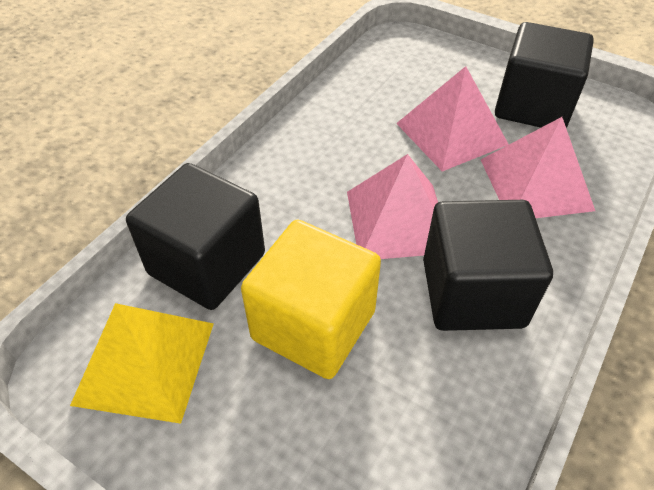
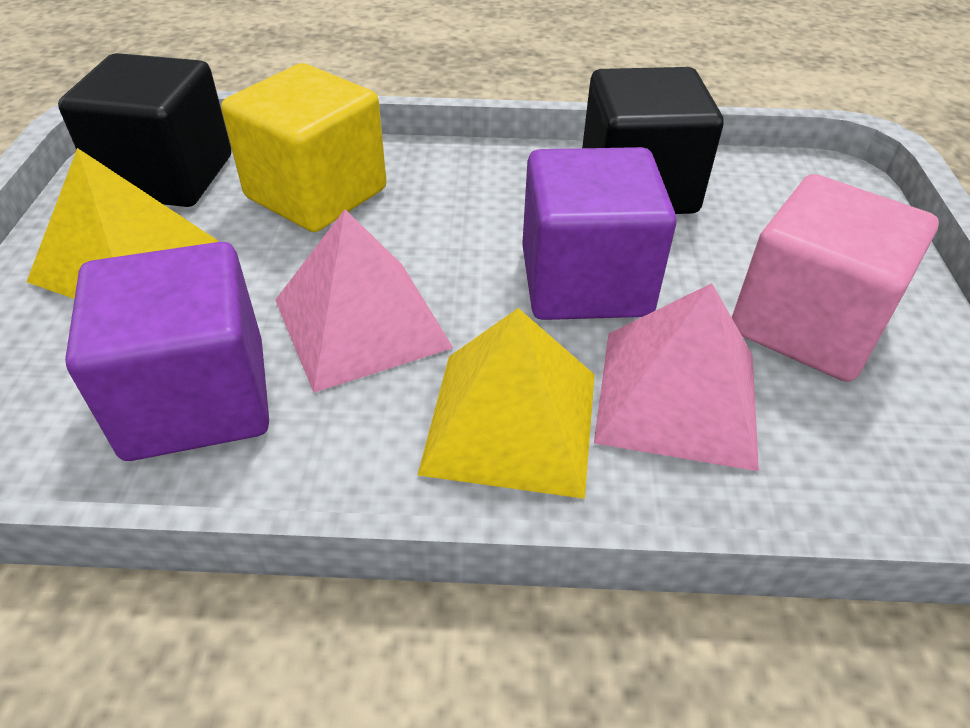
black cube: [126,163,265,310] [423,200,553,331] [495,22,594,128] = 3 -> [58,53,231,207] [582,67,724,214] = 2
pink cube: none = 0 -> [732,174,939,382] = 1
pink pyramid: [347,154,438,259] [396,66,509,172] [481,117,595,218] = 3 -> [275,209,453,393] [594,283,759,471] = 2
purple cube: none = 0 -> [65,242,269,461] [522,147,677,320] = 2
yellow pyramid: [70,303,214,424] = 1 -> [27,148,218,299] [418,308,595,499] = 2

